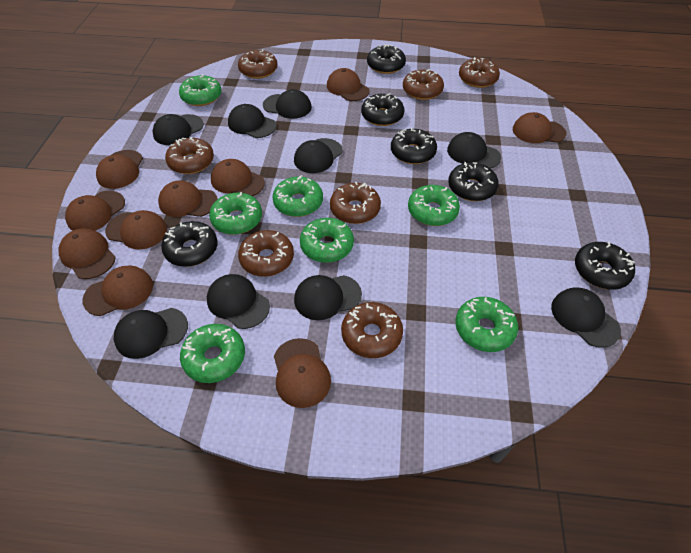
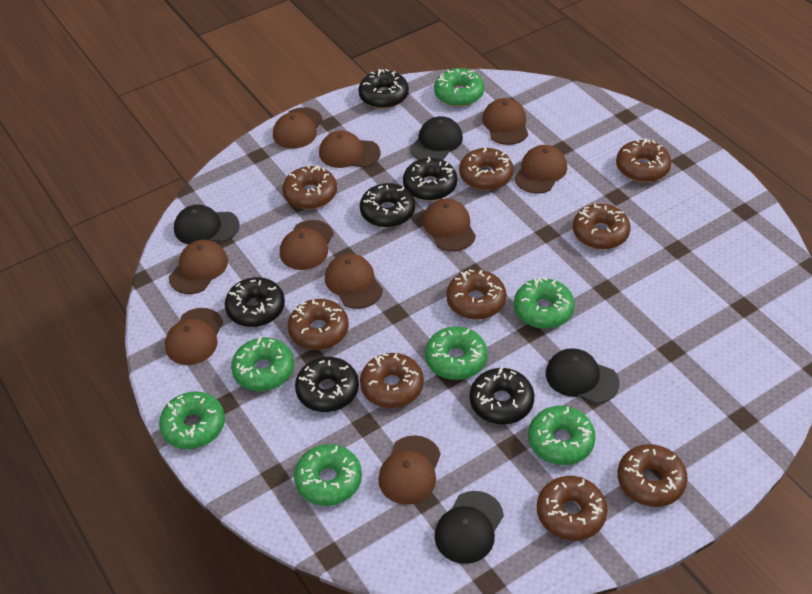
black cap: [114,308,188,359] [153,114,204,145] [207,274,270,329] [228,104,276,138] [263,89,312,119] [294,138,343,173] [294,275,362,320] [447,132,501,168] [551,288,621,348] = 9 -> [174,204,240,245] [410,116,463,160] [434,491,504,564] [546,348,619,404] = 4
brown donut: [165,137,214,174] [238,49,278,79] [238,230,294,277] [330,182,381,224] [341,302,403,358] [403,69,444,100] [459,57,500,88] = 7 -> [282,165,337,209] [288,299,349,350] [360,353,424,408] [446,269,506,320] [459,147,514,190] [537,476,608,541] [573,204,631,249] [616,138,671,182] [617,444,688,507] = 9

